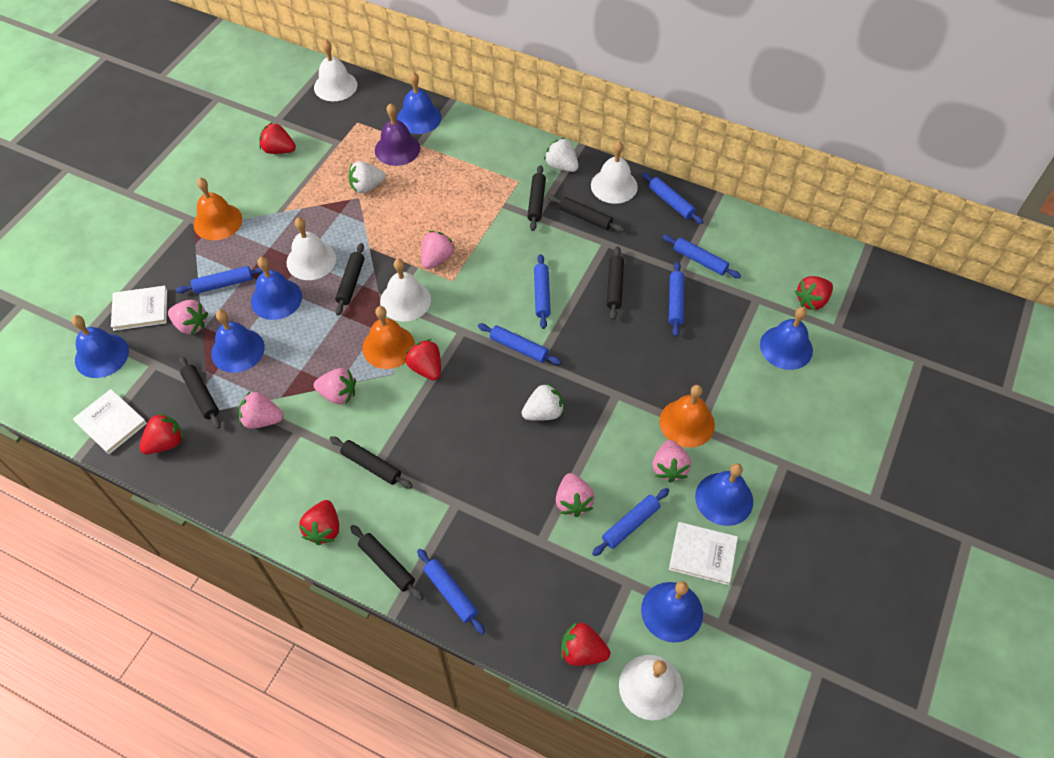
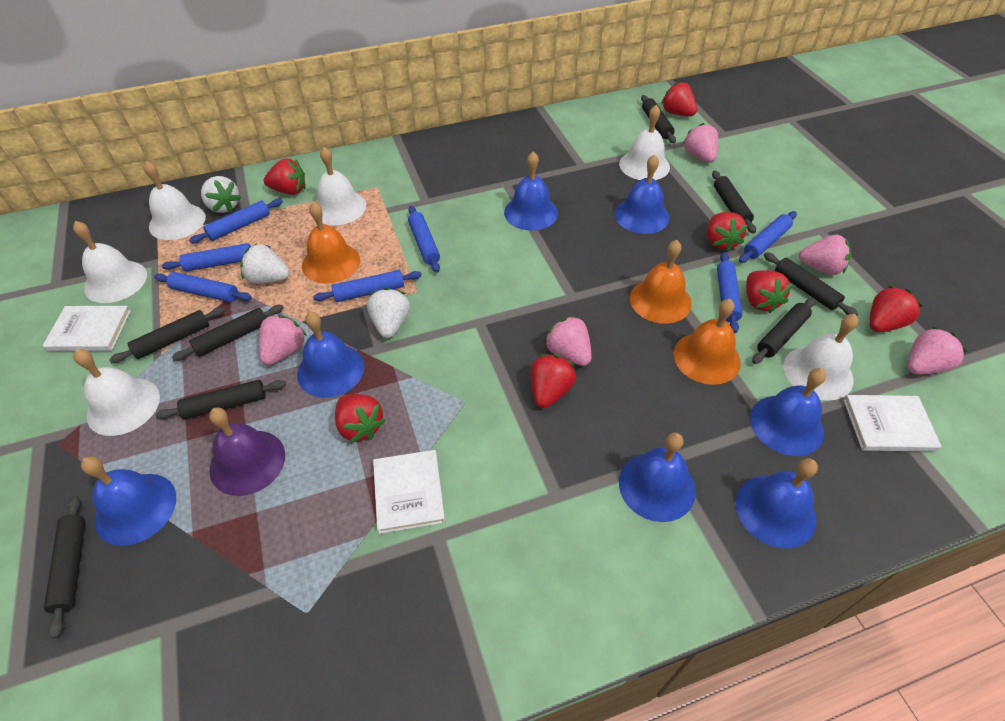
black rolling pin: [179,356,221,429] [330,436,413,489] [335,243,364,316] [350,525,423,601] [527,165,546,231] [548,195,625,232] [607,246,624,320] = 7 -> [44,496,85,639] [109,307,226,363] [156,380,286,419] [172,305,284,361] [641,95,676,143] [712,171,756,233] [752,298,815,364] [764,252,858,316] = 8
blue rolling pin: [176,266,263,294] [417,549,485,634] [478,323,561,365] [534,254,551,329] [592,488,669,556] [642,173,703,224] [663,235,741,278] [669,262,684,337] = 8 -> [154,272,252,302] [162,243,271,271] [189,199,283,243] [313,270,422,302] [408,206,440,273] [717,252,742,333] [739,211,797,263] = 7
pink strawberry: [168,300,208,335] [239,391,283,429] [314,368,356,405] [421,231,455,269] [556,473,595,517] [653,440,691,483] = 6 -> [259,315,307,365] [544,316,592,366] [683,123,718,163] [799,235,851,275] [907,326,967,374] = 5
red strawberry: [139,413,184,454] [259,122,296,154] [299,500,339,545] [405,339,441,380] [561,622,610,666] [795,276,833,311] = 6 -> [264,158,305,195] [335,394,386,443] [530,354,576,408] [661,81,697,116] [707,212,748,252] [746,270,792,313] [870,286,922,332] = 7
white bell: [286,217,336,280] [314,39,357,101] [380,259,431,322] [591,141,638,204] [619,655,683,720] = 5 -> [73,221,147,303] [73,349,160,436] [144,161,206,240] [316,147,366,225] [619,105,670,180] [783,314,858,401] = 6

